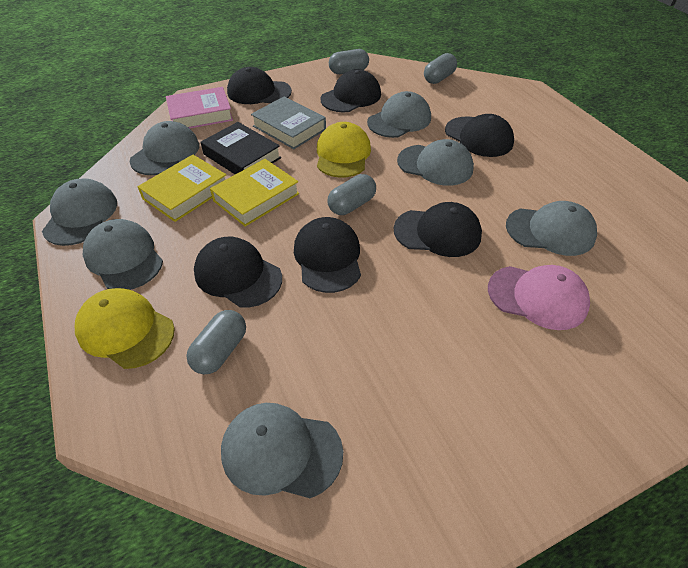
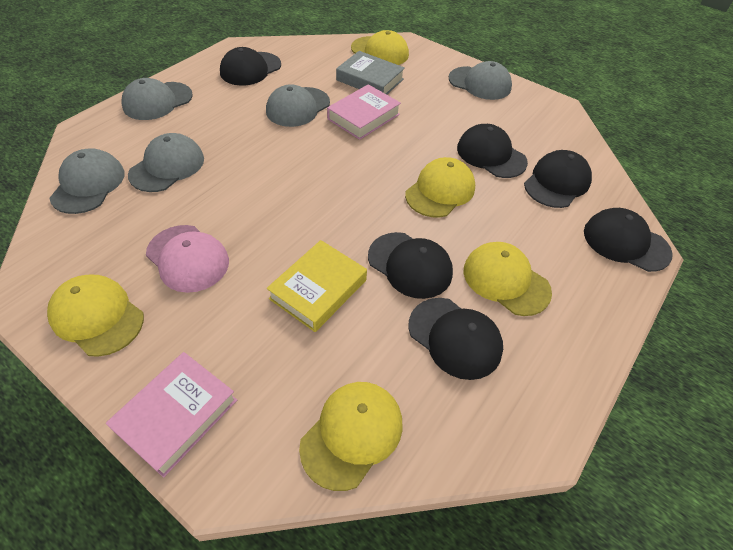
black book: [201,122,281,174] = 1 -> none = 0
grey cap: [42,178,117,246] [83,219,163,290] [130,121,199,175] [221,403,343,498] [367,91,431,138] [397,139,474,186] [506,201,597,256] = 7 -> [50,148,125,214] [121,78,193,120] [128,133,204,192] [266,84,330,127] [449,61,512,100] = 5
grey capsule: [186,310,246,375] [327,174,376,215] [329,49,369,74] [424,53,457,84] = 4 -> none = 0
pink book: [166,87,233,129] = 1 -> [106,352,237,478] [327,84,401,140] = 2
yellow book: [137,155,226,222] [210,159,299,227] = 2 -> [266,240,367,332] = 1
yellow cap: [75,288,175,369] [317,122,371,178] = 2 -> [47,275,144,357] [299,382,403,491] [351,30,409,65] [405,157,475,218] [464,242,552,316] = 5

